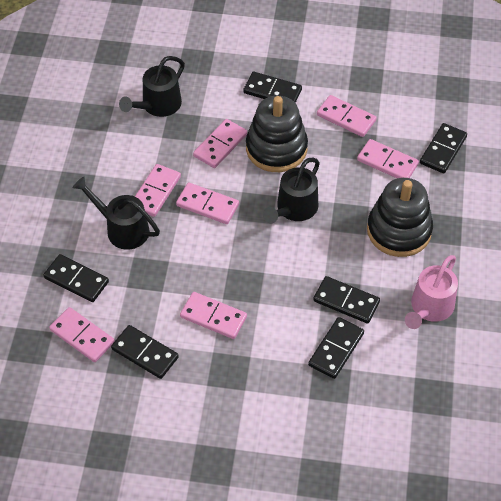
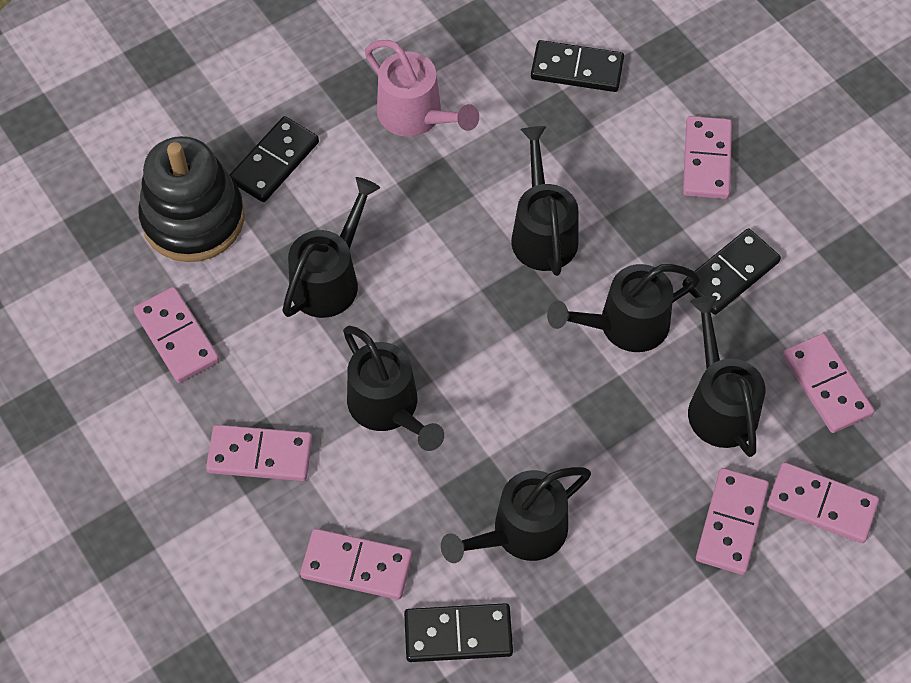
black domino: [44,254,109,302] [111,325,179,379] [243,72,302,103] [308,317,364,379] [313,276,380,323] [420,123,467,173] = 6 -> [229,116,319,202] [404,603,513,662] [531,40,624,92] [683,228,781,315] = 4
black stacking toy: [246,96,308,172] [367,178,433,257] = 2 -> [138,136,244,262] = 1
black watering can: [73,177,160,250] [119,56,185,117] [263,158,320,223] = 3 -> [282,177,380,318] [343,326,444,451] [441,467,591,563] [511,126,578,276] [547,264,700,352] [688,296,765,457] = 6

